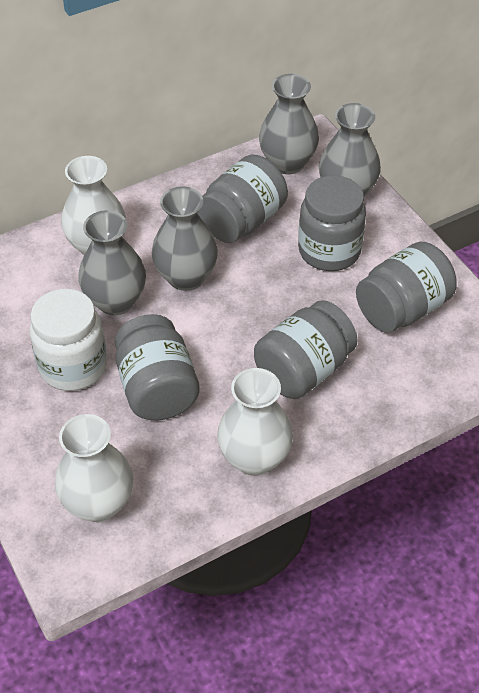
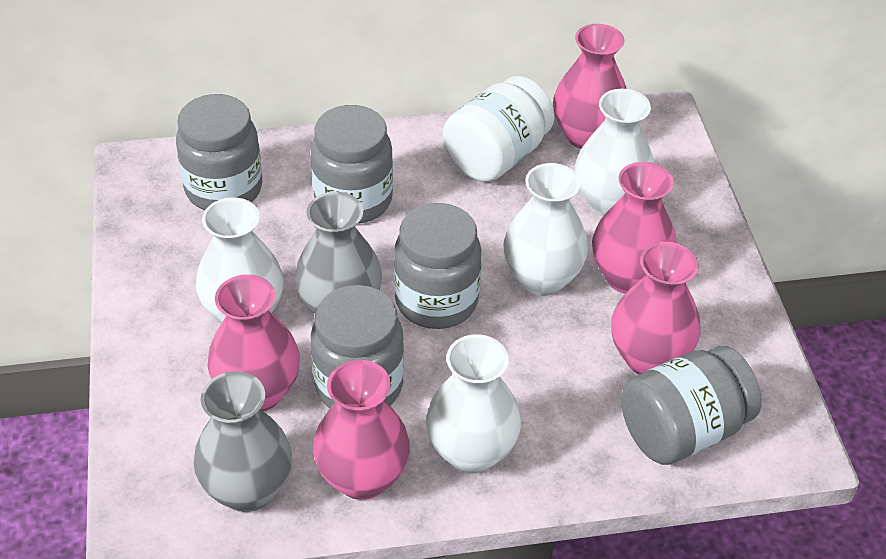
grey vase: [78,210,146,315] [152,186,218,291] [259,74,319,174] [319,103,381,196] = 4 -> [194,371,292,512] [295,192,382,313] = 2
pink vase: none = 0 -> [207,274,300,411] [313,360,410,500] [553,24,627,149] [592,162,677,294] [611,242,700,375] = 5
white vase: [55,414,133,522] [61,156,126,255] [217,368,293,476] = 3 -> [196,197,284,323] [426,334,521,474] [503,163,588,296] [575,89,654,217] = 4

